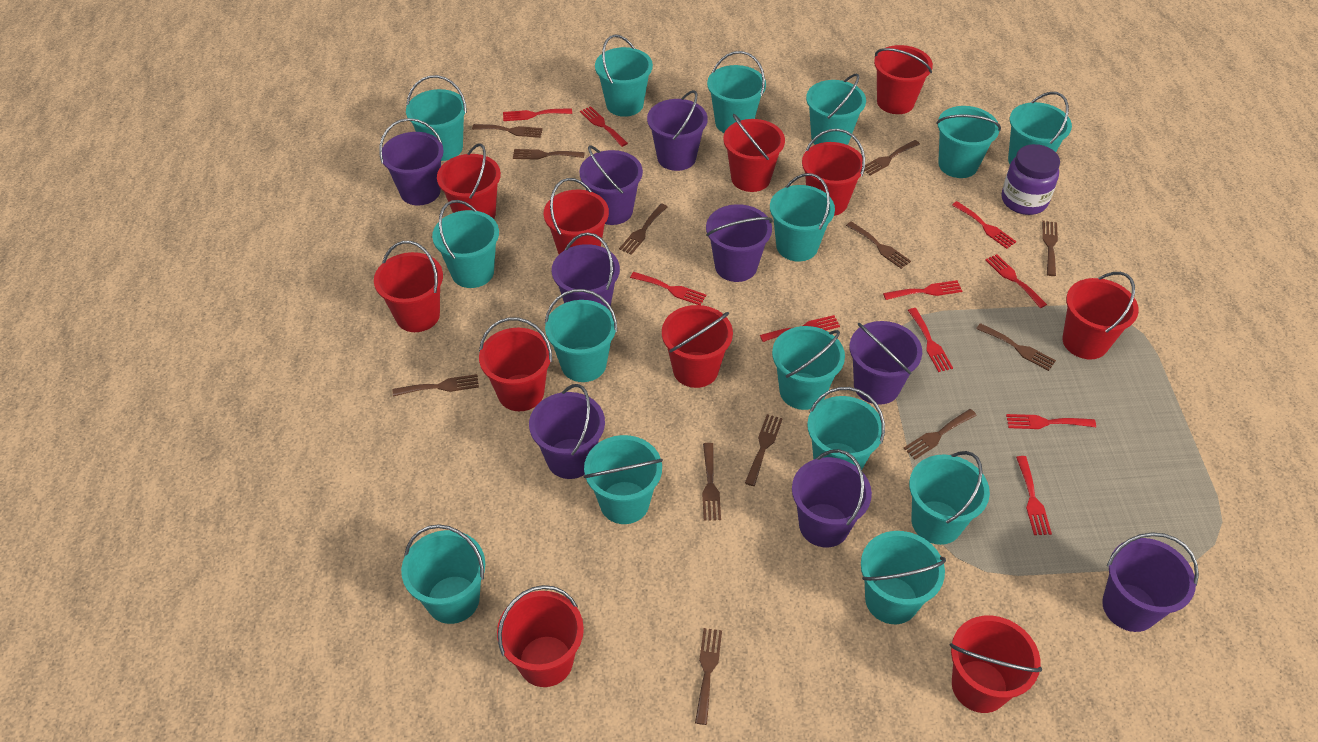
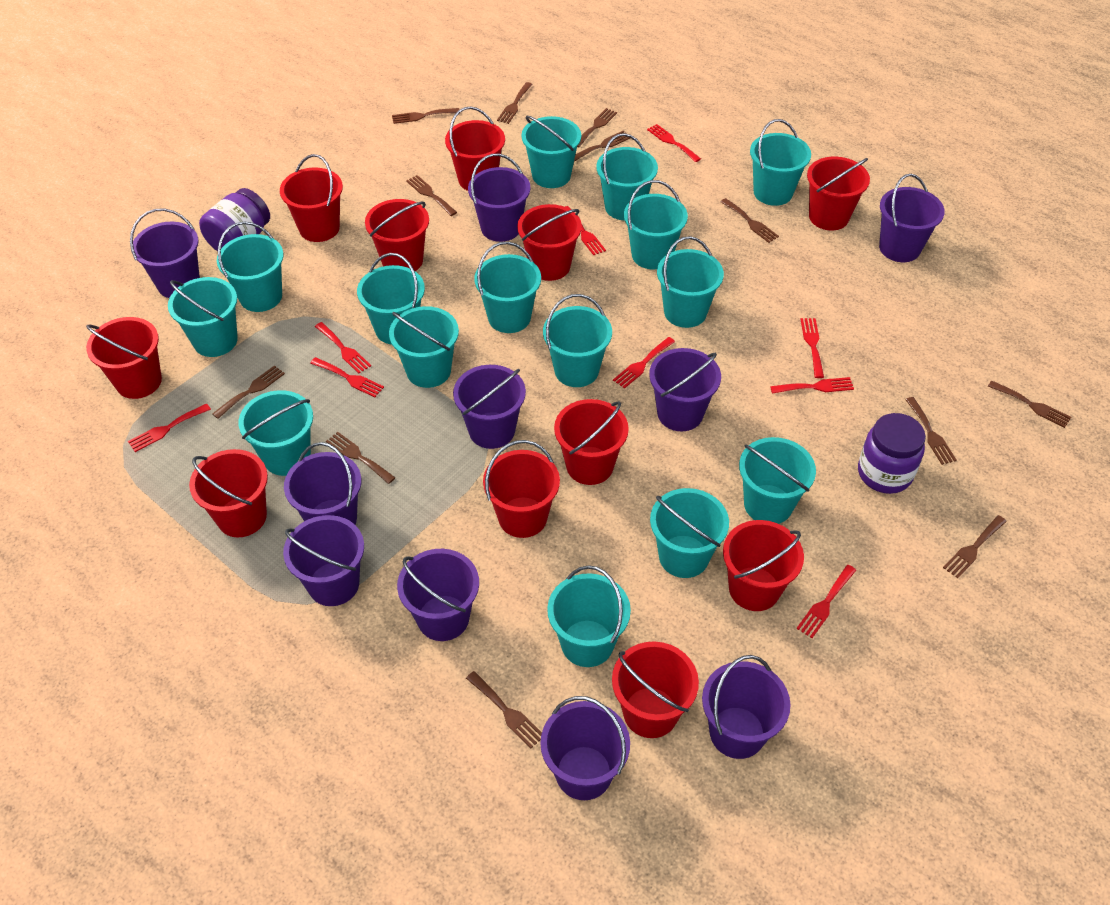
purple bucket: [379,118,444,205] [529,384,605,479] [552,233,620,308] [579,145,643,225] [647,90,708,171] [706,204,773,282] [792,449,872,547] [850,321,922,405] [1102,532,1199,632] = 9 -> [130,208,200,298] [283,515,364,606] [284,442,361,524] [397,549,479,641] [453,365,526,449] [468,154,530,242] [540,696,630,800] [649,348,721,431] [702,655,791,759] [879,174,945,262] = 10
purple jar: [1002,144,1060,215] = 1 -> [199,188,270,251] [858,413,926,494] = 2
red fork: [503,108,572,121] [580,106,628,147] [630,272,706,305] [760,315,840,342] [883,280,962,300] [908,308,953,372] [952,201,1017,249] [986,254,1047,308] [1006,414,1096,429] [1016,456,1052,535] = 10 -> [128,403,211,452] [310,357,384,397] [315,322,371,374] [565,206,606,255] [613,337,675,389] [647,124,701,162] [770,377,854,394] [796,565,856,638] [800,318,824,378] = 9

